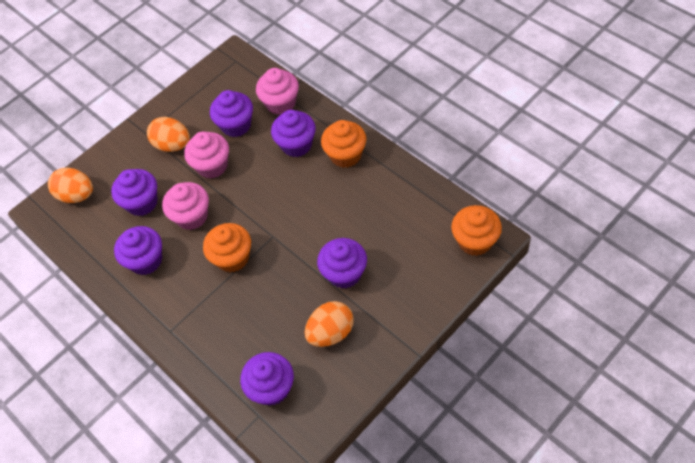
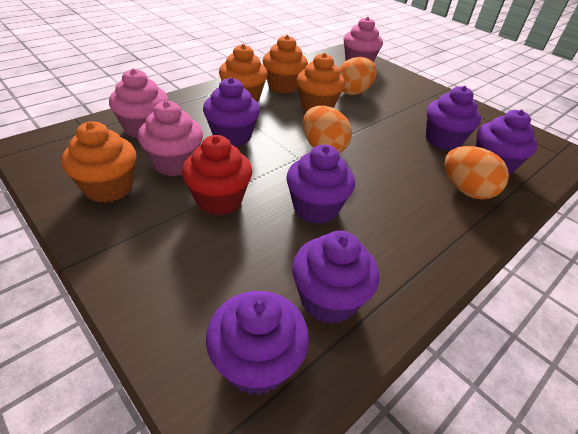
orange cupcake: [203,223,251,272] [321,120,366,168] [451,205,502,256] = 3 -> [61,121,136,203] [219,44,268,103] [263,35,308,94] [297,53,345,111] = 4
red cupcake: none = 0 -> [182,135,252,215] = 1

